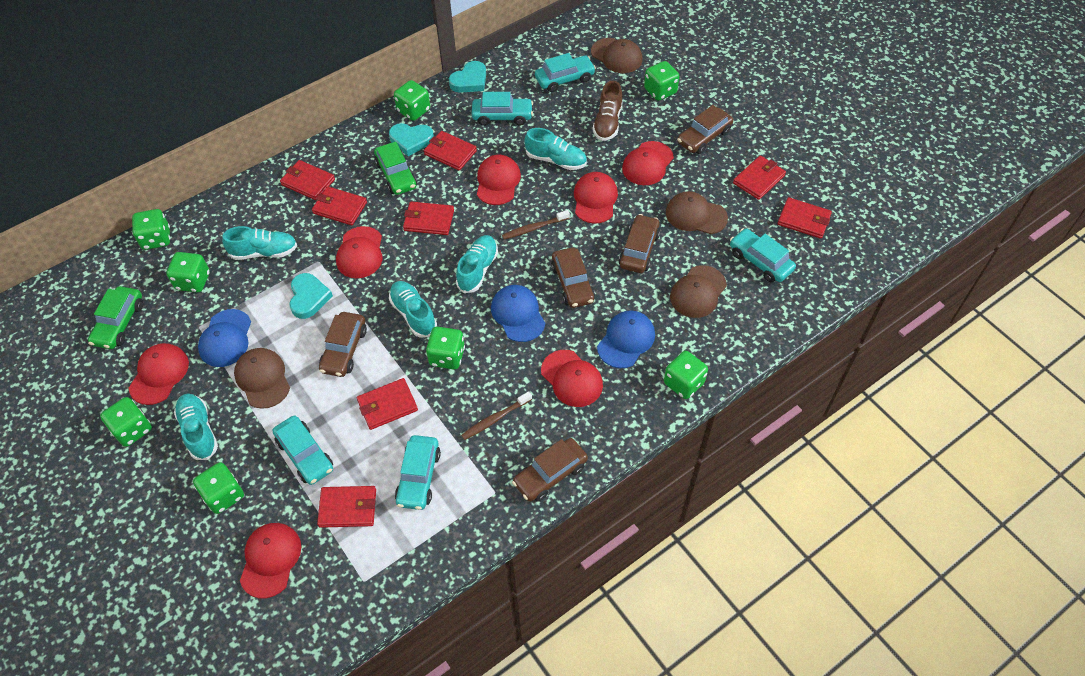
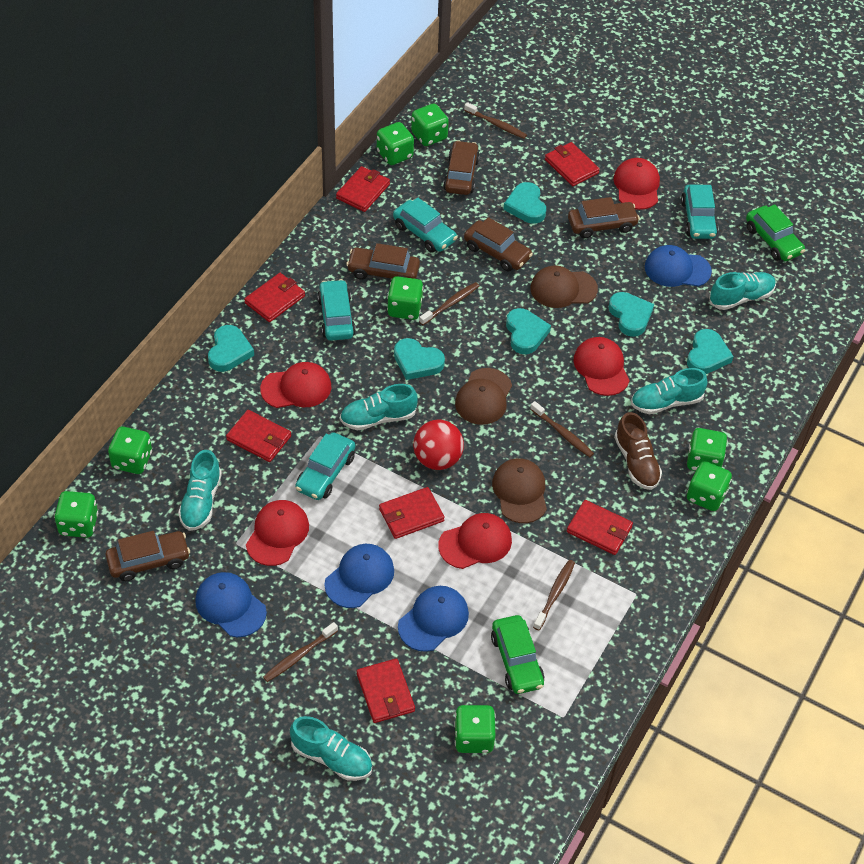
blue cap: [198,309,251,367] [491,285,545,342] [597,310,655,368] = 3 -> [195,572,267,637] [325,544,394,608] [398,586,469,652] [645,245,712,287] = 4
brown cap: [234,348,290,409] [591,38,642,73] [666,191,728,234] [670,265,727,318] = 4 -> [455,368,512,425] [492,458,547,523] [530,265,598,308] = 3
brown toothbrush: [461,391,532,440] [502,210,570,240] = 2 -> [263,622,338,682] [419,282,479,325] [464,102,527,139] [530,401,594,457] [533,560,575,630] = 5
red ball: none = 0 -> [413,420,464,470] = 1
red cap: [129,343,189,405] [240,523,301,598] [336,226,382,278] [477,155,521,205] [541,350,603,407] [574,172,618,224] [622,141,674,185] = 7 -> [246,500,309,566] [260,362,331,408] [438,513,512,569] [573,337,630,396] [613,158,660,210] = 5
red wallet: [280,160,335,200] [312,186,367,225] [317,486,376,528] [357,378,418,430] [403,202,454,235] [424,131,477,170] [733,155,786,200] [778,197,832,239] = 8 -> [226,410,291,462] [244,273,305,322] [336,166,390,212] [357,658,415,723] [379,487,445,539] [545,142,600,186] [567,500,633,555] = 7
turquoise car: [273,416,333,485] [395,435,441,510] [472,92,533,126] [535,53,596,92] [730,228,796,282] = 5 -> [295,432,355,500] [317,279,356,341] [393,198,458,253] [681,185,718,239] = 4
turquoise heart: [289,273,333,319] [389,123,434,156] [449,61,486,93] = 3 -> [208,325,254,372] [394,338,445,380] [503,182,546,224] [506,308,551,354] [608,292,654,337] [687,329,734,374] = 6

